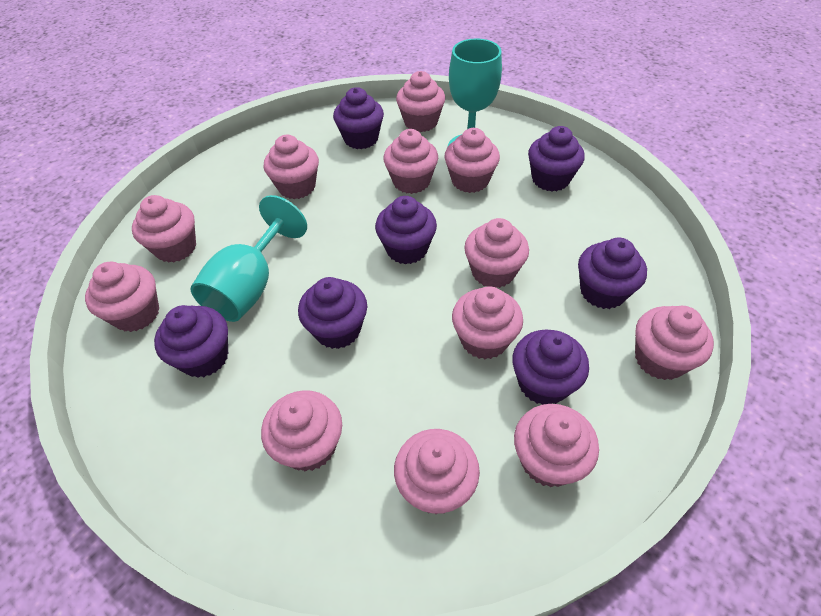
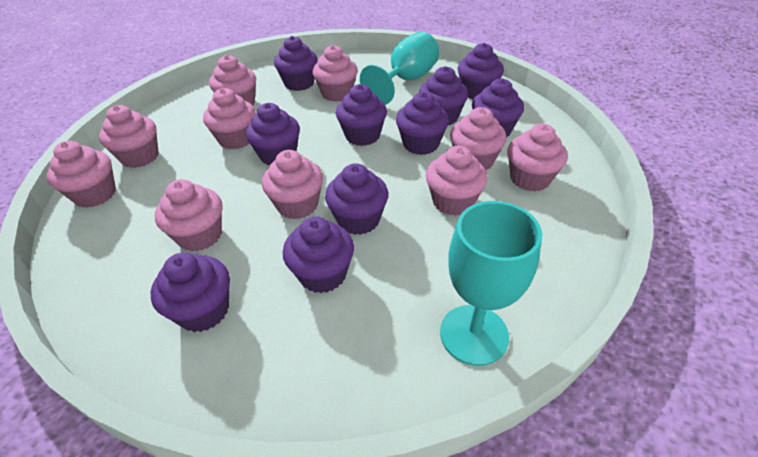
pink cupcake: [85,262,159,332] [132,195,196,263] [261,390,342,472] [264,135,319,199] [384,129,438,194] [394,429,480,514] [396,71,445,132] [445,128,500,193] [452,286,523,359] [464,218,529,288] [514,404,599,487] [635,306,714,380] = 12 -> [47,141,116,208] [99,105,159,168] [155,179,222,252] [203,88,256,150] [209,55,256,106] [262,150,323,219] [312,45,358,102] [426,146,488,216] [450,107,506,171] [507,124,568,192] = 10
purple cupcake: [154,305,228,378] [298,277,367,349] [333,87,384,149] [375,196,437,264] [512,330,589,405] [528,126,585,191] [578,238,647,309] = 7 -> [151,252,230,332] [246,103,300,165] [274,36,318,91] [283,216,354,293] [325,163,388,235] [336,84,387,146] [396,92,449,155] [419,66,468,125] [458,43,504,99] [472,78,524,138] = 10

